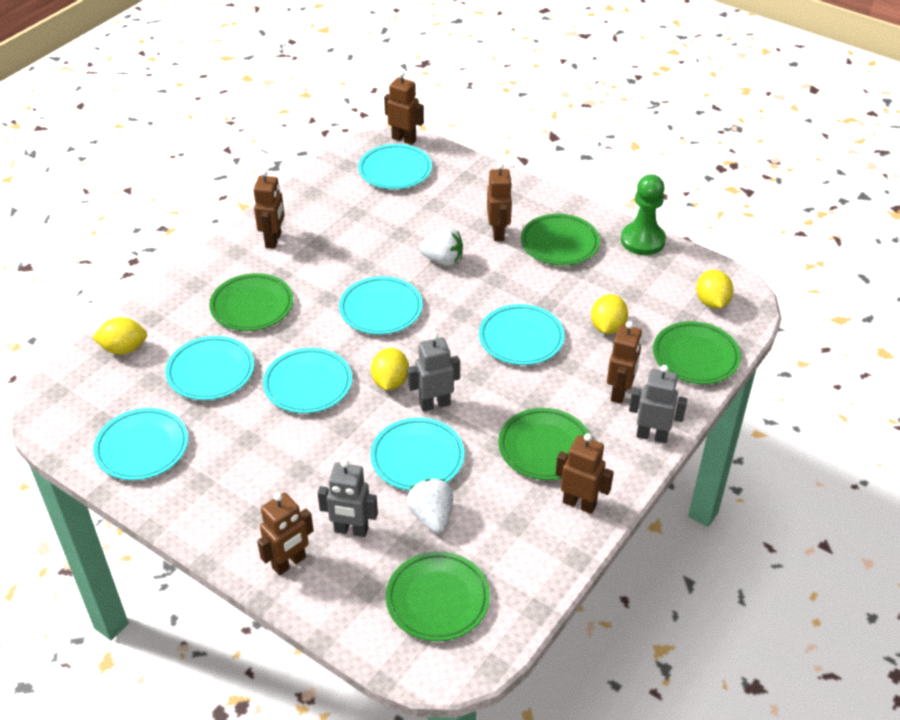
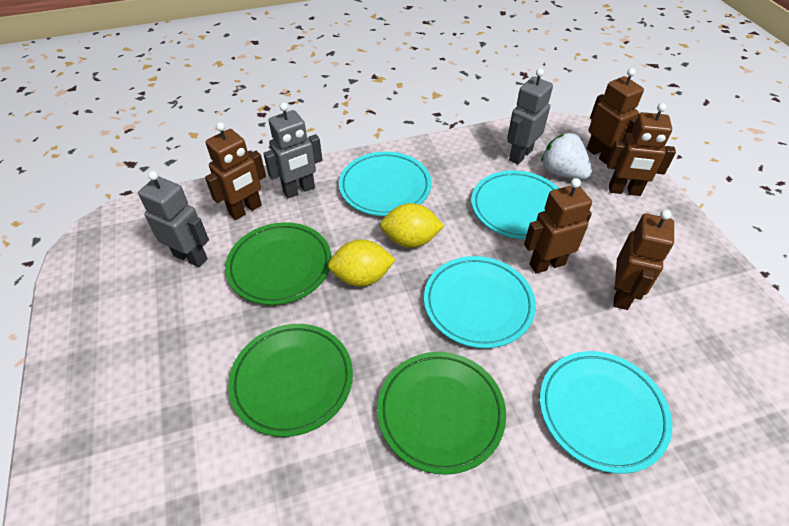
brown robot: [253,170,285,249] [257,493,314,575] [384,71,424,145] [487,163,512,241] [555,433,614,514] [607,321,642,404] = 6 -> [205,122,266,220] [524,178,592,274] [587,68,644,165] [607,103,676,196] [613,210,674,310] = 5
green pawn: [621,174,666,255] = 1 -> none = 0
green plate: [209,273,293,331] [386,551,490,641] [498,408,589,480] [521,214,600,266] [653,321,741,384] = 5 -> [225,222,331,305] [228,324,353,437] [377,352,506,475] = 3
turquoise plate: [93,408,188,480] [165,336,254,400] [263,348,352,413] [339,276,423,335] [358,144,432,189] [370,417,464,491] [479,304,564,365] = 7 -> [339,152,431,216] [424,256,536,348] [471,170,559,239] [540,351,672,474] = 4
white strawberry: [407,479,453,533] [419,227,463,266] = 2 -> [541,133,592,179] = 1
yellow lemon: [92,317,147,355] [371,348,409,390] [591,294,628,334] [696,270,733,309] = 4 -> [328,239,396,286] [380,203,444,248] = 2

